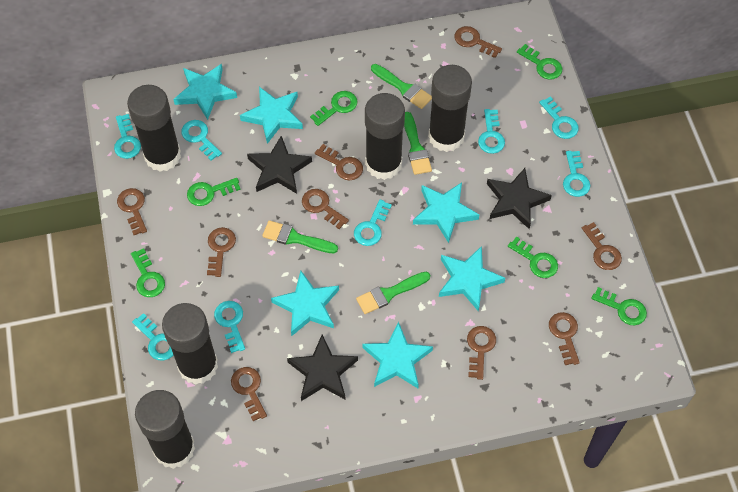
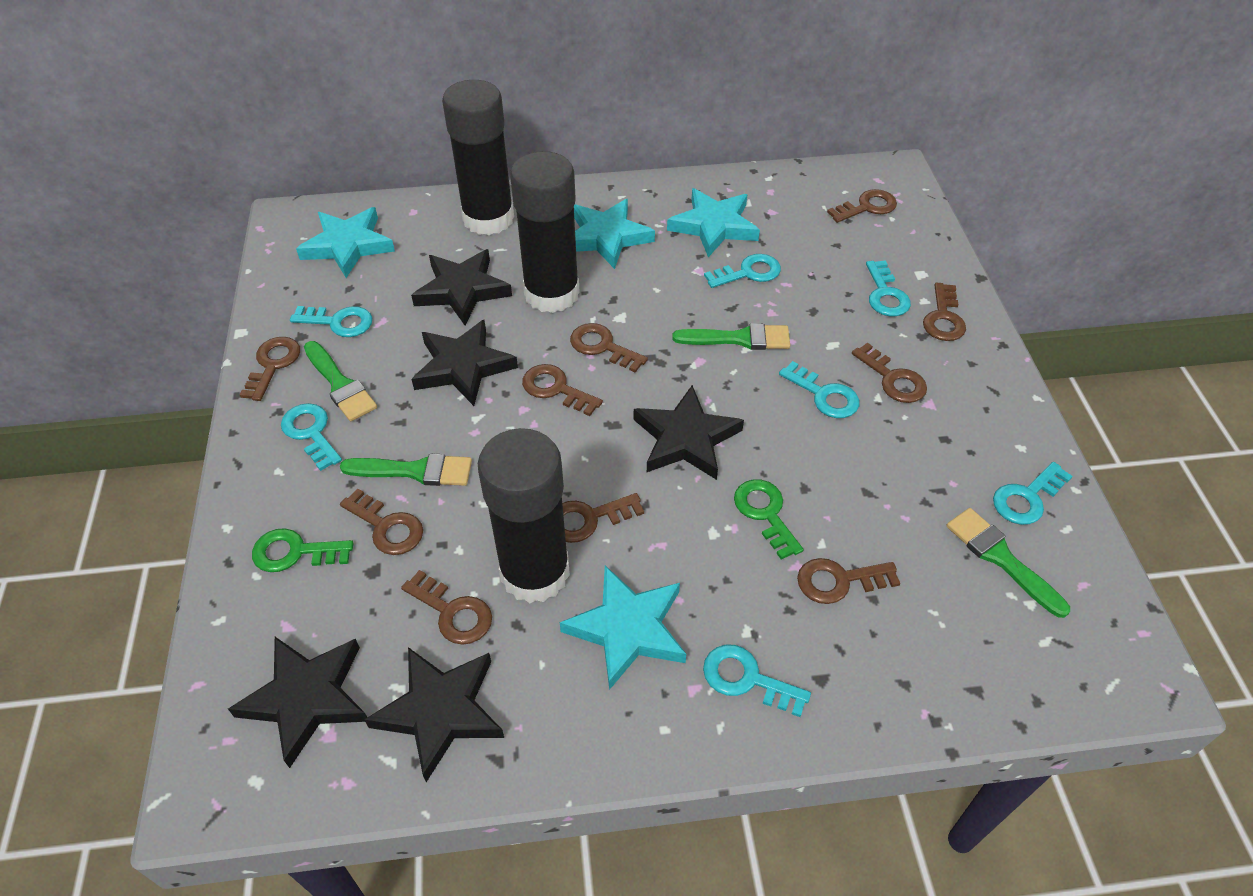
black glue stick: [127,85,181,172] [135,390,195,469] [162,303,218,385] [365,93,405,180] [428,65,472,152] = 5 -> [442,80,514,235] [478,428,570,603] [510,151,580,313] = 3
black star: [247,136,312,194] [287,334,358,401] [487,168,552,229] = 3 -> [228,637,367,768] [364,647,504,782] [411,249,512,325] [411,320,518,406] [634,385,744,480] = 5
brown key: [117,188,147,235] [207,227,236,277] [231,367,267,421] [302,189,349,229] [315,144,363,180] [454,26,502,58] [467,326,496,380] [549,312,580,365] [582,222,622,270] = 9 -> [240,337,300,401] [340,489,423,555] [401,570,492,645] [522,364,603,416] [562,493,644,543] [570,323,648,373] [797,558,900,604] [827,189,897,223] [852,342,927,403] [923,283,966,341] = 10
green key: [131,248,165,297] [187,178,241,206] [310,91,358,126] [508,236,558,278] [517,44,562,80] [591,287,647,325] = 6 -> [252,528,353,572] [734,479,804,560] = 2
turquoise key: [114,114,141,159] [132,313,173,361] [181,120,222,161] [214,301,245,353] [354,199,392,246] [478,109,505,154] [539,97,579,139] [563,151,591,197] = 8 -> [281,403,342,471] [290,306,372,337] [703,645,811,717] [704,254,781,288] [779,361,859,418] [866,260,911,316] [993,462,1073,525] = 7
turquoise star: [173,64,237,120] [240,87,303,144] [271,270,339,336] [362,322,433,388] [413,182,479,243] [439,246,505,311] = 6 -> [296,207,395,278] [560,565,686,690] [574,199,655,269] [667,188,760,257] = 4

